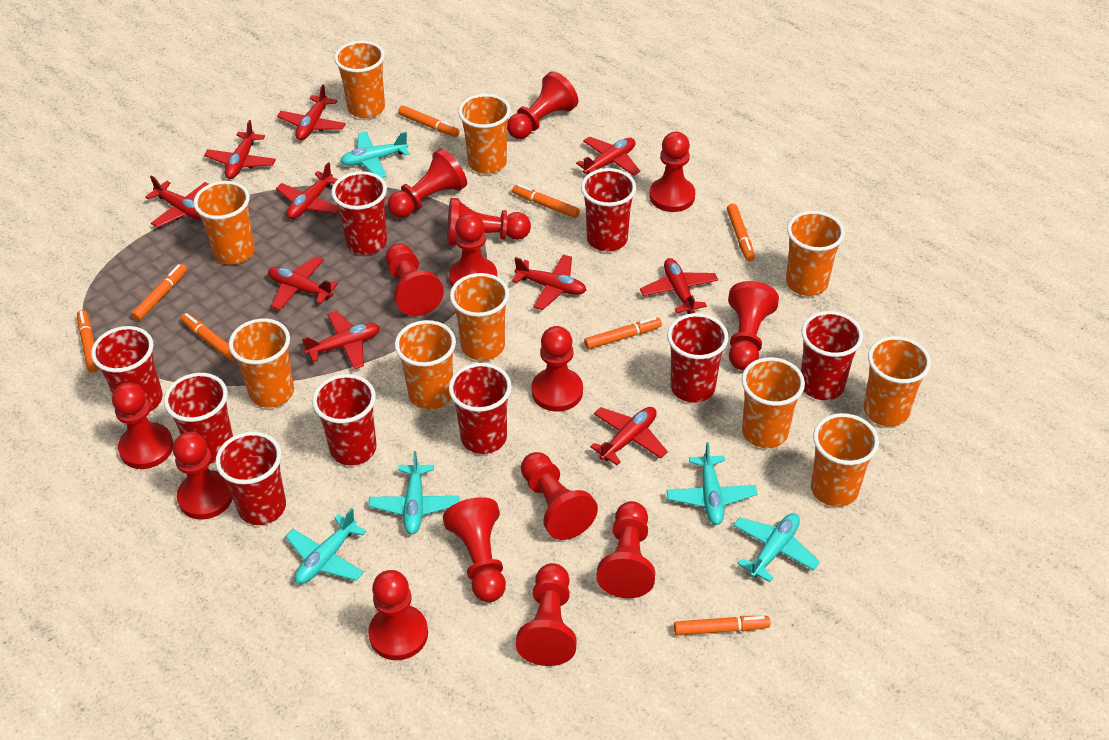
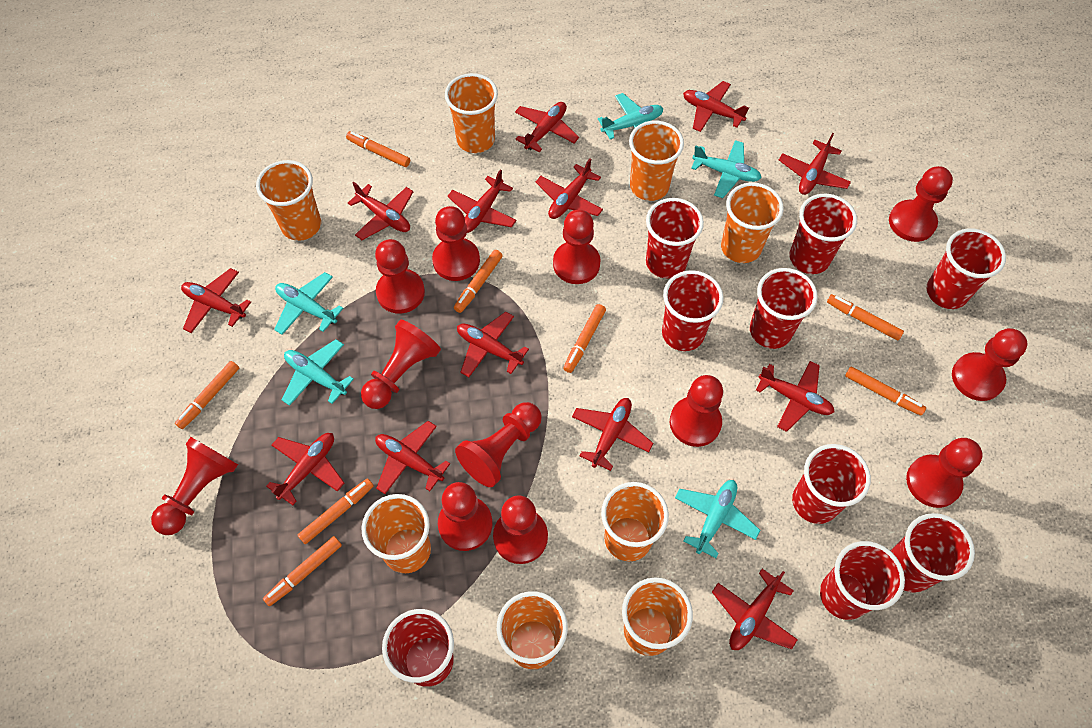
orange cup: [193,181,255,264] [229,318,294,408] [334,41,385,118] [395,320,456,410] [450,273,509,361] [458,94,511,174] [742,357,805,448] [786,211,845,296] [811,413,879,507] [864,336,931,427] = 10 -> [256,160,321,241] [362,494,431,573] [445,73,498,153] [497,591,568,669] [601,482,669,561] [622,577,693,656] [629,121,684,201] [721,183,784,263] = 8
red pawn: [112,383,173,469] [173,432,233,520] [368,570,428,660] [386,243,444,316] [387,148,467,218] [443,497,506,602] [447,198,531,246] [449,213,497,287] [507,71,578,139] [516,563,577,666] [521,452,598,540] [531,326,583,412] [596,501,655,598] [650,132,695,212] [728,281,779,370] = 15 -> [151,437,238,535] [361,320,441,409] [375,239,425,314] [432,206,480,281] [438,482,493,551] [455,402,542,487] [493,496,548,564] [553,210,601,284] [670,375,723,447] [889,166,953,242] [906,438,983,508] [952,328,1027,401] = 12
red plane: [145,175,209,228] [204,120,276,179] [268,256,338,310] [276,162,339,219] [277,84,346,140] [302,311,380,369] [512,255,586,310] [576,136,640,176] [590,407,668,465] [640,258,718,314] = 10 -> [181,268,251,333] [266,433,344,505] [348,182,413,240] [375,421,450,494] [448,169,517,233] [457,312,529,377] [515,102,579,152] [536,158,603,219] [572,398,653,471] [683,81,749,132] [712,569,798,650] [756,361,834,432] [779,133,851,195] = 13

